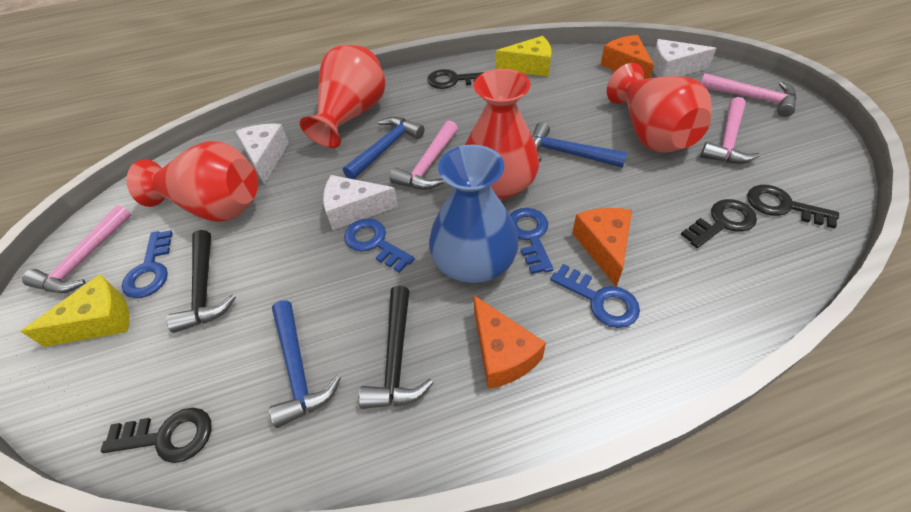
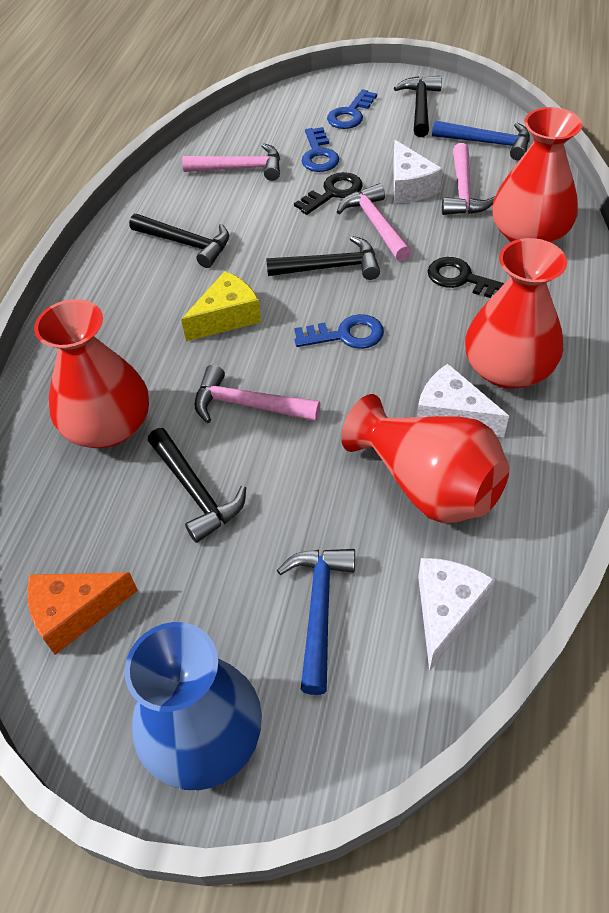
black hammer: [166,230,236,333] [359,286,433,409] = 2 -> [129,214,229,268] [148,428,246,543] [266,236,380,280] [394,76,442,137] = 4
black key: [101,407,211,463] [427,69,484,89] [681,199,757,248] [747,185,839,229] = 4 -> [294,172,362,215] [428,257,505,298] = 2
blue hammer: [269,300,341,428] [343,117,425,179] [532,122,627,168] = 3 -> [277,549,355,695] [432,120,530,160] = 2
blue key: [122,230,173,298] [344,218,415,273] [510,208,554,274] [550,264,640,328] = 4 -> [294,314,384,349] [302,127,339,172] [327,89,377,129] = 3
orange cheese: [474,295,546,389] [572,208,632,287] [600,35,654,79] = 3 -> [27,572,138,655] = 1
yellow cheese: [20,274,129,347] [496,36,551,77] = 2 -> [181,271,261,341] = 1

